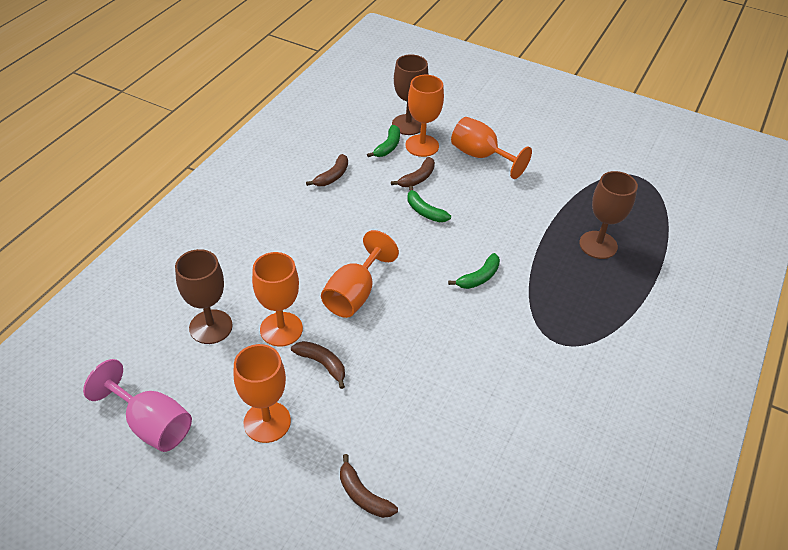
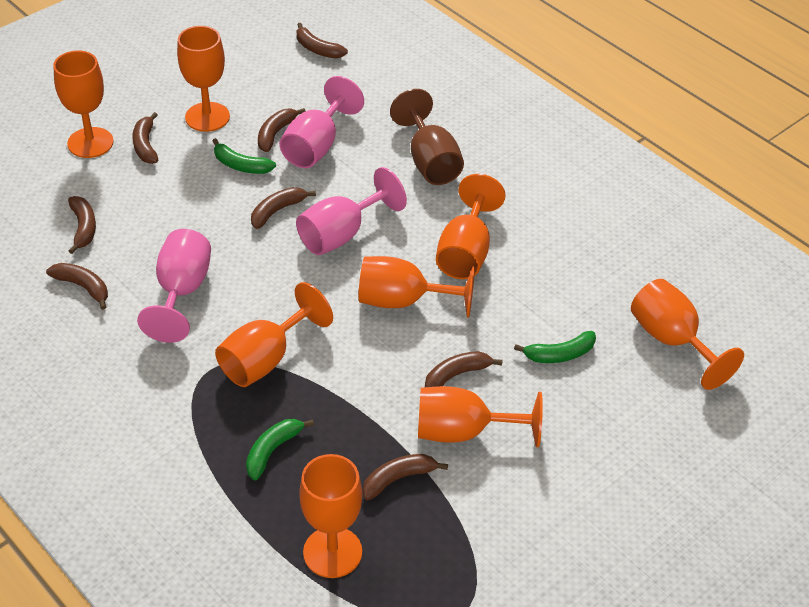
brown banana: [291,341,345,389] [306,154,348,186] [340,454,398,518] [391,157,435,187] = 4 -> [46,263,108,310] [68,196,96,254] [132,112,158,164] [251,187,316,229] [258,108,305,152] [297,23,348,58] [363,454,448,500] [425,351,503,387] = 8
brown goblet: [175,249,233,344] [392,54,428,135] [579,171,638,259] = 3 -> [390,89,464,185] = 1
orange goblet: [234,344,291,443] [252,252,303,347] [321,230,399,318] [405,75,444,157] [451,117,532,179] = 5 -> [53,50,114,158] [177,26,230,132] [215,282,333,387] [299,454,362,578] [359,256,475,318] [418,386,543,447] [436,174,506,279] [631,279,744,390] = 8
pink goblet: [83,359,192,452] = 1 -> [137,229,211,343] [279,76,364,168] [296,167,407,255] = 3

